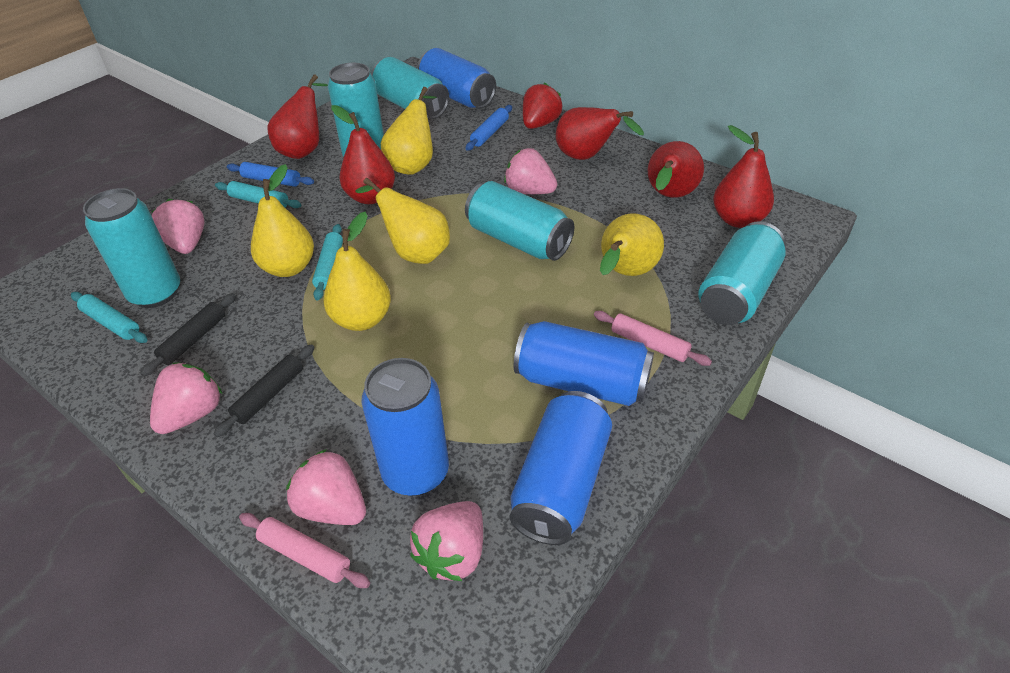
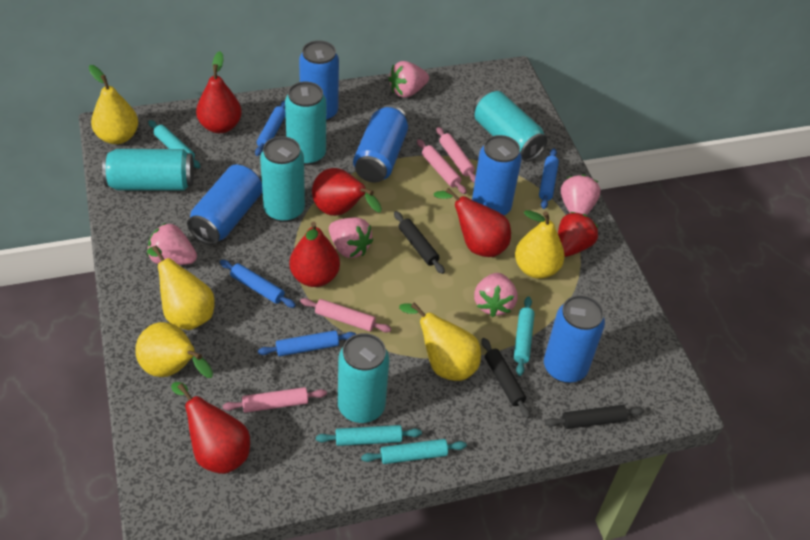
black rolling pin: [140,293,236,377] [214,344,315,437] = 2 -> [394,211,445,274] [481,338,530,419] [545,405,644,429] = 3
blue can: [361,358,449,496] [417,48,496,108] [510,391,612,545] [514,321,654,406] = 4 -> [187,163,262,245] [299,40,339,122] [353,105,408,183] [472,135,522,215] [544,295,605,383] = 5
blue rolling pin: [227,162,314,187] [465,105,512,151] = 2 -> [220,260,296,308] [255,100,286,156] [258,330,356,356] [539,148,559,209] = 4
pink rolling pin: [239,513,370,588] [594,311,712,366] = 2 -> [223,387,327,413] [300,298,391,333] [417,139,467,194] [436,127,476,183] = 4
turquoise rolling pin: [71,292,147,343] [215,181,301,208] [312,224,343,301] = 3 -> [148,120,201,168] [316,425,422,446] [361,439,467,464] [514,297,535,376] = 4

